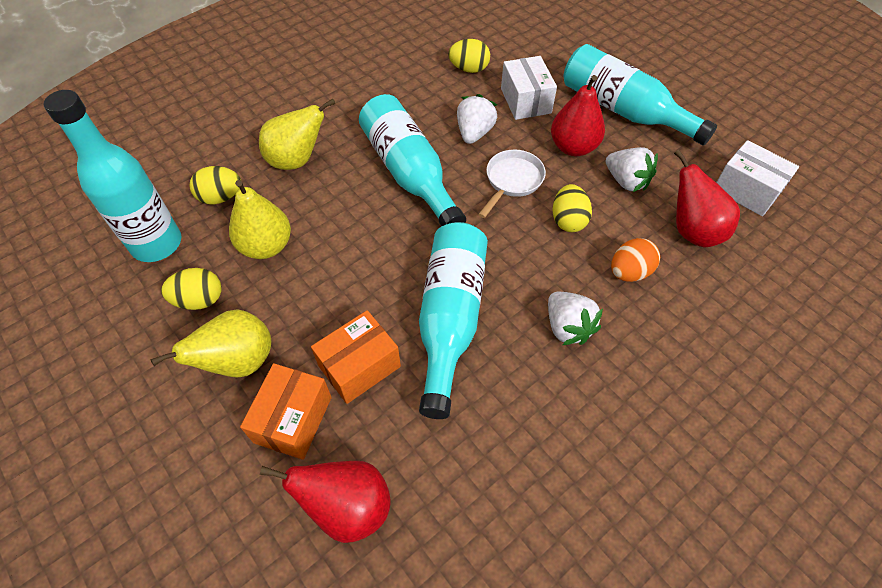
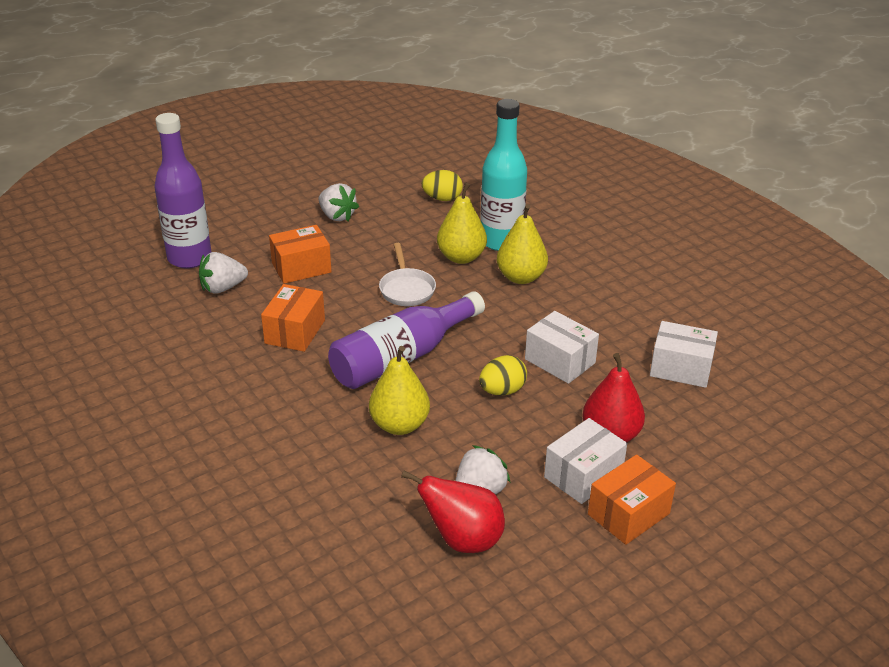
orange box: [240,363,332,460] [311,310,401,404] = 2 -> [261,284,325,352] [269,225,332,284] [588,454,676,545] = 3
orange egg: [611,238,660,282] = 1 -> none = 0
purple bottle: none = 0 -> [155,113,212,268] [328,291,485,389] = 2
red pear: [260,461,390,543] [551,75,605,156] [674,149,740,247] = 3 -> [401,470,505,553] [582,353,645,442] = 2
turquoise bottle: [44,90,181,262] [359,94,466,227] [419,222,488,419] [563,44,717,146] = 4 -> [480,99,527,251] = 1
white box: [501,56,557,120] [716,140,799,216] = 2 -> [525,311,599,384] [544,418,627,504] [650,321,718,388] = 3
yellow egg: [161,268,221,310] [190,166,241,205] [448,39,490,73] [552,184,592,232] = 4 -> [421,170,463,201] [479,355,527,396] = 2

